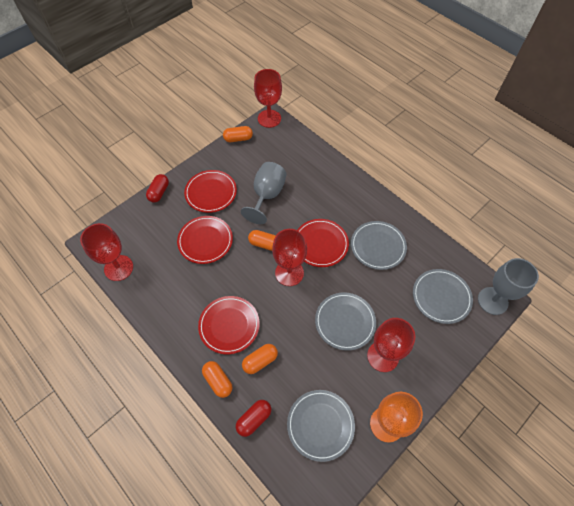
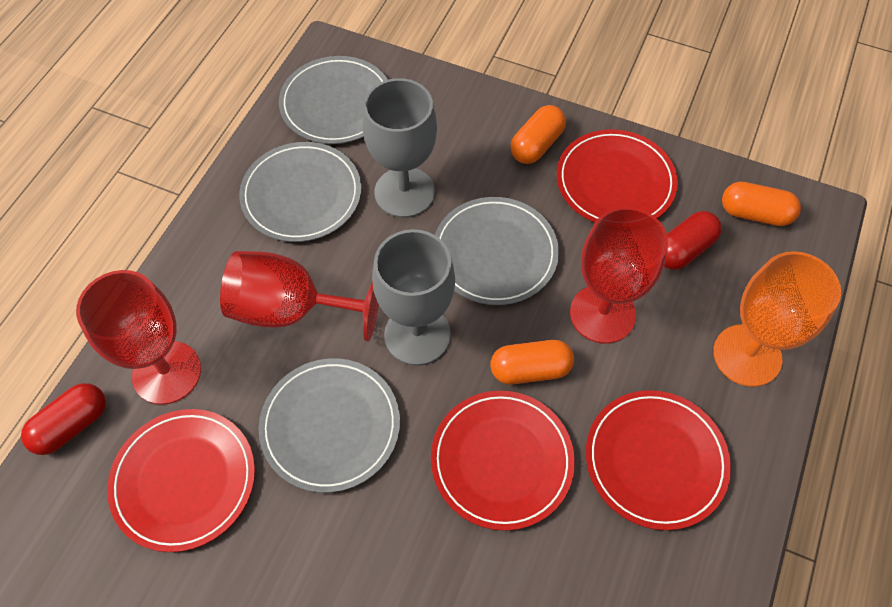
orange capsule: [202,361,233,398] [223,126,253,142] [242,344,278,374] [248,230,276,251] = 4 -> [491,340,574,384] [510,105,566,164] [722,182,801,226] = 3
red goblet: [80,223,133,281] [254,69,282,128] [272,229,307,286] [367,318,415,372] = 4 -> [76,270,201,405] [220,251,379,341] [570,207,668,344] = 3

